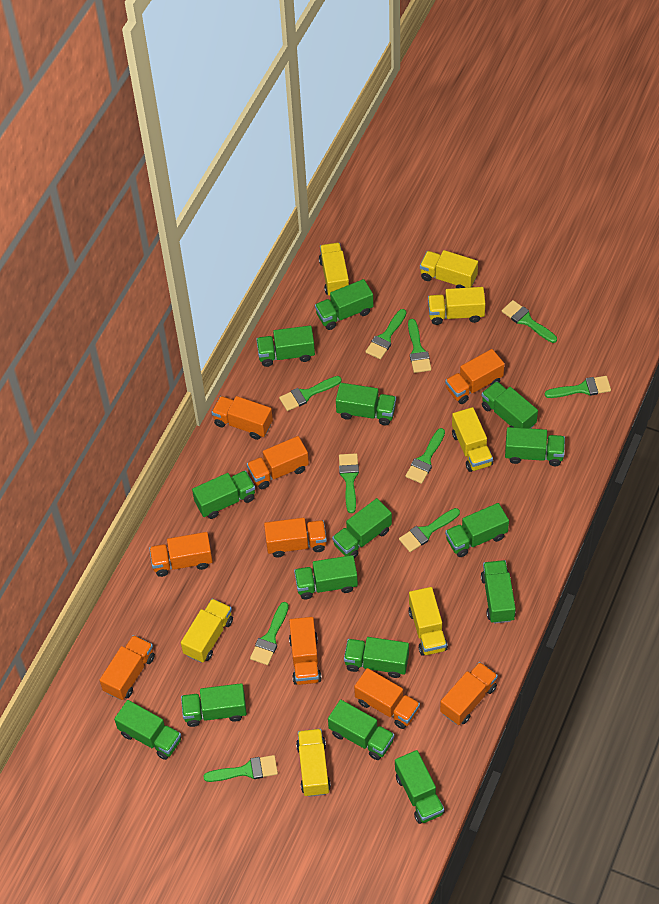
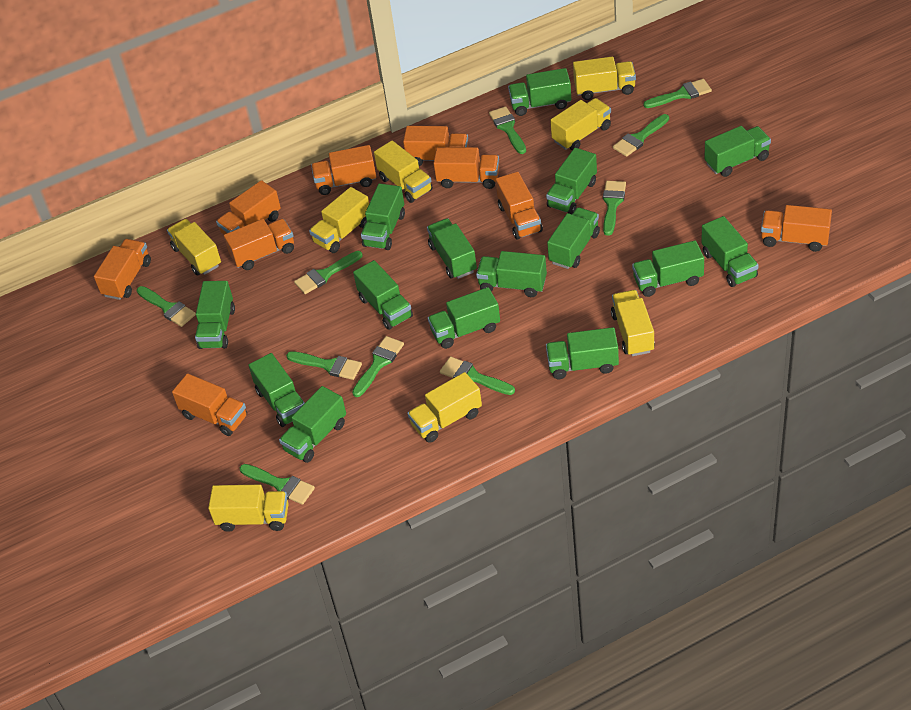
yellow truck: [181,599,233,663] [296,729,331,797] [319,243,350,296] [408,587,448,656] [420,250,478,288] [428,287,486,325] [452,407,493,472] = 7 -> [167,219,221,275] [208,485,289,532] [309,187,369,253] [374,141,433,203] [407,372,482,443] [550,98,611,150] [573,57,636,100] [611,290,655,356] = 8

